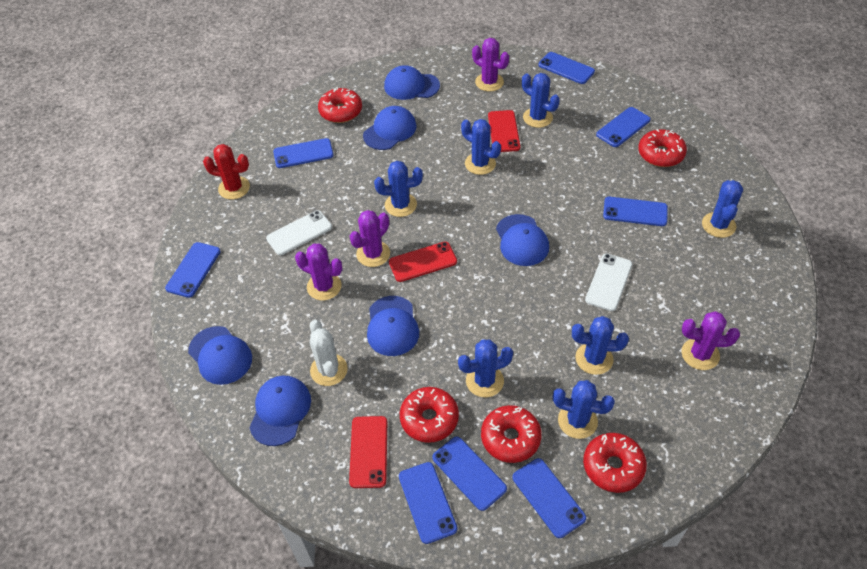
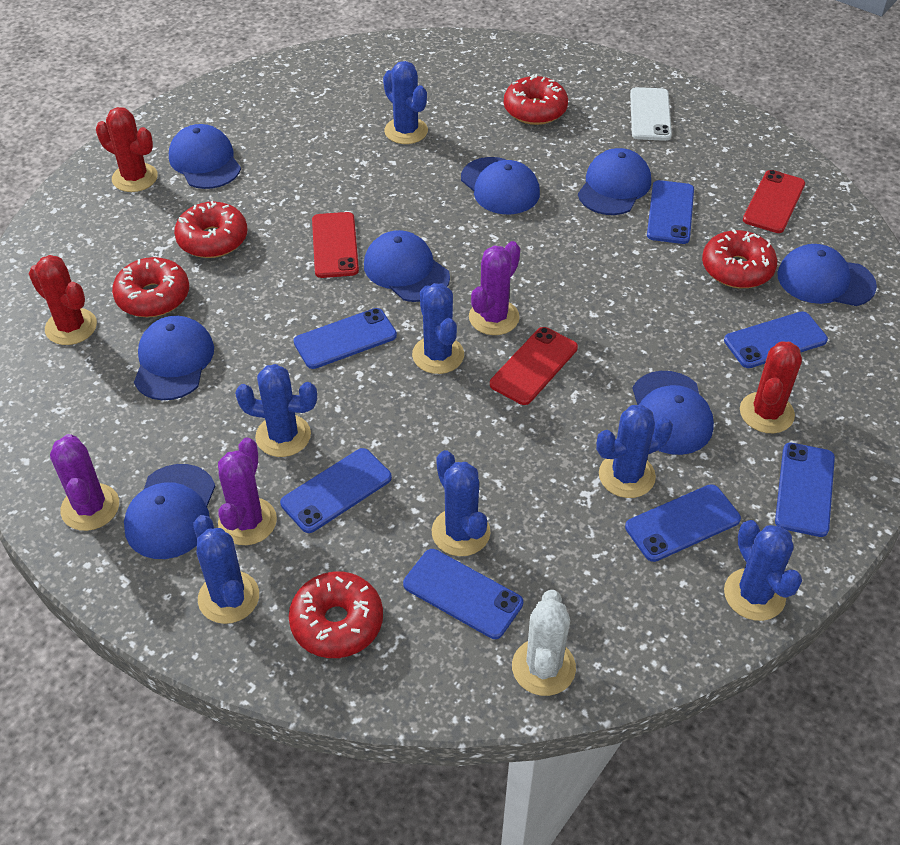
blue cap: [188,326,252,385] [249,375,311,446] [363,106,417,150] [367,296,419,356] [384,65,440,100] [496,214,549,266] = 6 -> [124,464,215,559] [134,316,214,400] [169,124,241,189] [364,230,450,302] [461,157,540,215] [578,148,651,215] [633,371,714,455] [777,244,877,306] = 8
blue phone: [165,242,221,298] [273,138,334,168] [399,462,457,544] [432,437,507,511] [512,458,586,538] [538,52,595,84] [596,107,651,147] [603,197,668,226] = 8 -> [280,448,392,533] [293,308,397,369] [403,549,523,639] [625,484,741,562] [647,180,694,244] [724,312,828,368] [775,443,835,537] = 7
purple cactus: [295,244,342,300] [350,210,390,267] [472,38,509,92] [681,311,740,370] = 4 -> [50,434,119,531] [218,437,277,545] [469,241,520,335] = 3
red cactus: [203,144,250,199] = 1 -> [29,255,97,345] [96,107,158,192] [740,341,802,433] = 3
white phone: [266,210,332,255] [585,253,632,311] = 2 -> [630,87,672,141] = 1

